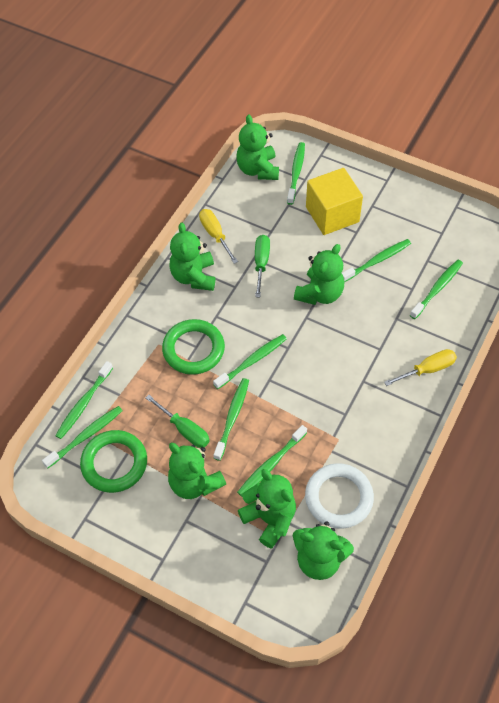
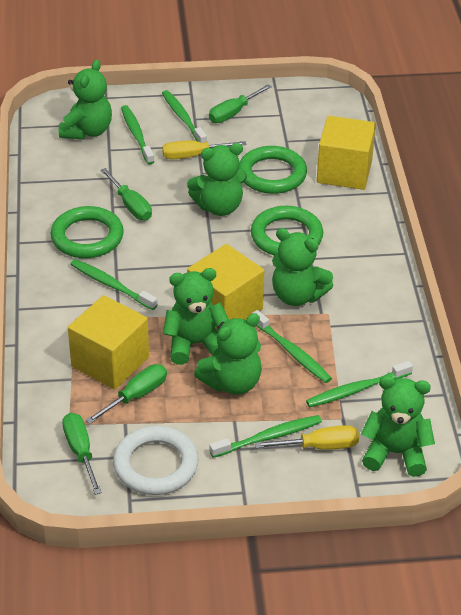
green ring: [80,430,147,493] [162,319,225,375] = 2 -> [51,206,124,258] [239,146,307,194] [251,206,323,256] = 3
green screwdriver: [146,395,210,448] [255,235,270,297] = 2 -> [62,413,102,495] [86,364,167,424] [101,168,152,220] [209,84,272,123] = 4
green toothbrush: [42,406,123,468] [55,361,113,439] [213,334,287,389] [214,378,249,461] [237,425,307,497] [287,142,305,205] [342,239,411,282] [410,260,463,319] = 8 -> [70,259,157,310] [121,105,154,165] [162,90,207,143] [209,415,322,458] [252,310,332,383] [306,361,413,407] = 6
yellow cube: [306,168,363,235] = 1 -> [68,295,149,389] [187,244,264,329] [317,116,376,190] = 3

